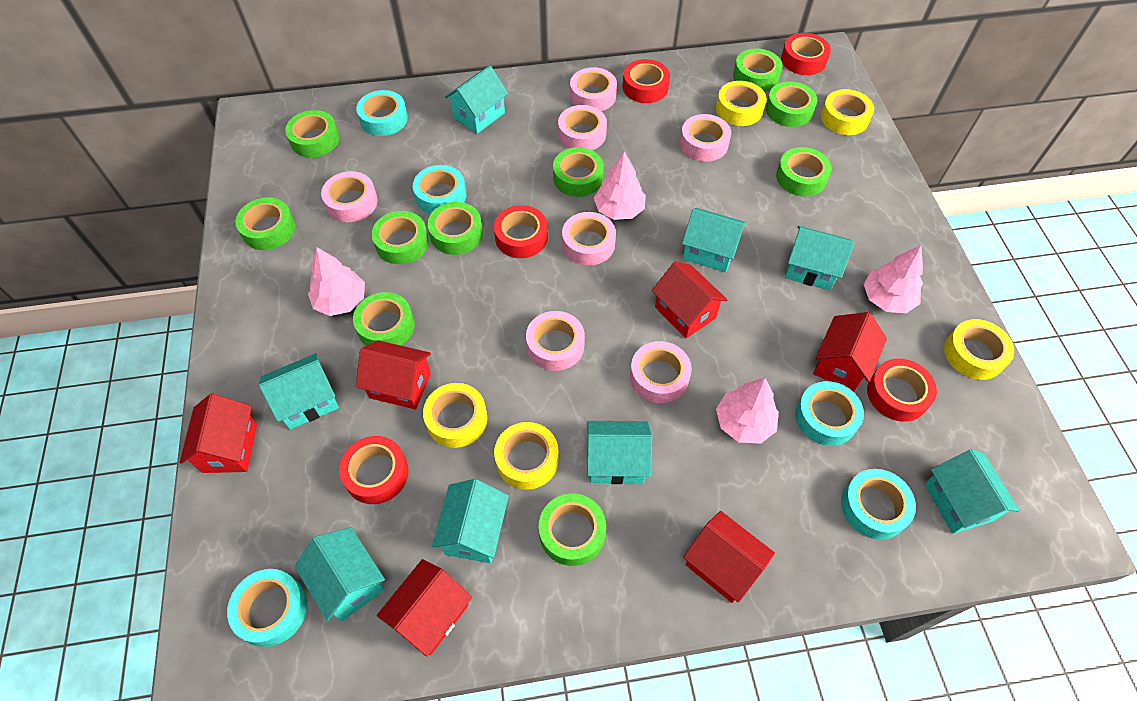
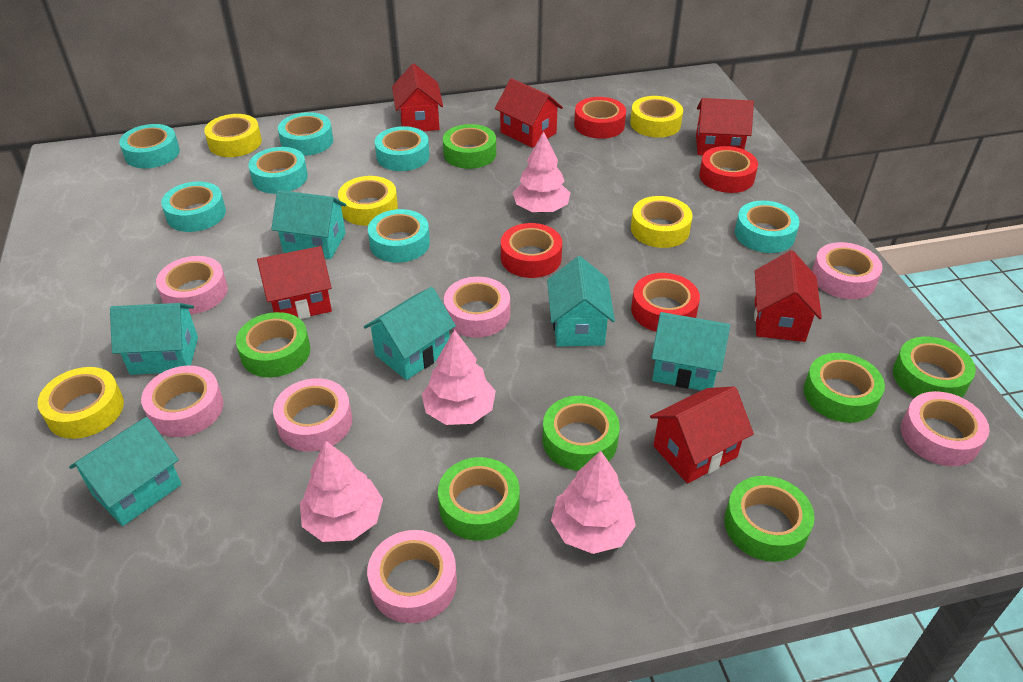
green tape: [235,198,296,250] [285,110,339,157] [353,292,415,346] [371,211,429,264] [427,202,483,255] [539,493,606,566] [553,147,604,197] [733,49,783,92] [766,81,817,127] [776,147,832,197] = 10 -> [236,312,310,377] [438,457,520,541] [443,124,496,169] [542,396,620,471] [724,476,815,562] [804,353,885,423] [893,336,976,398] = 7
red tape: [339,436,409,504] [494,205,548,258] [623,59,670,103] [781,33,831,75] [867,359,937,422] = 5 -> [501,223,562,278] [574,97,626,139] [631,273,700,332] [699,146,758,193] = 4
turquoise house: [259,353,339,430] [294,527,385,621] [432,479,509,563] [445,66,508,134] [587,421,652,484] [682,208,746,272] [785,226,854,291] [924,449,1019,534] = 8 -> [69,417,181,526] [110,303,198,375] [271,190,346,259] [364,287,456,380] [547,256,615,347] [652,312,730,391] = 6
turquoise tape: [227,569,307,647] [356,90,408,136] [413,165,466,214] [795,381,864,446] [841,469,916,540] = 5 -> [119,124,180,168] [161,182,226,232] [248,147,308,194] [278,112,333,156] [368,209,430,263] [375,126,430,171] [735,201,800,253] = 7

